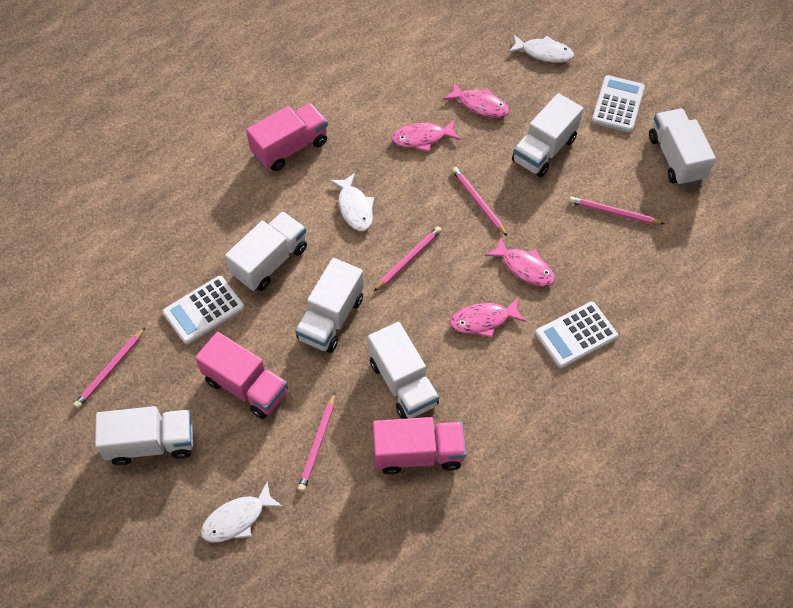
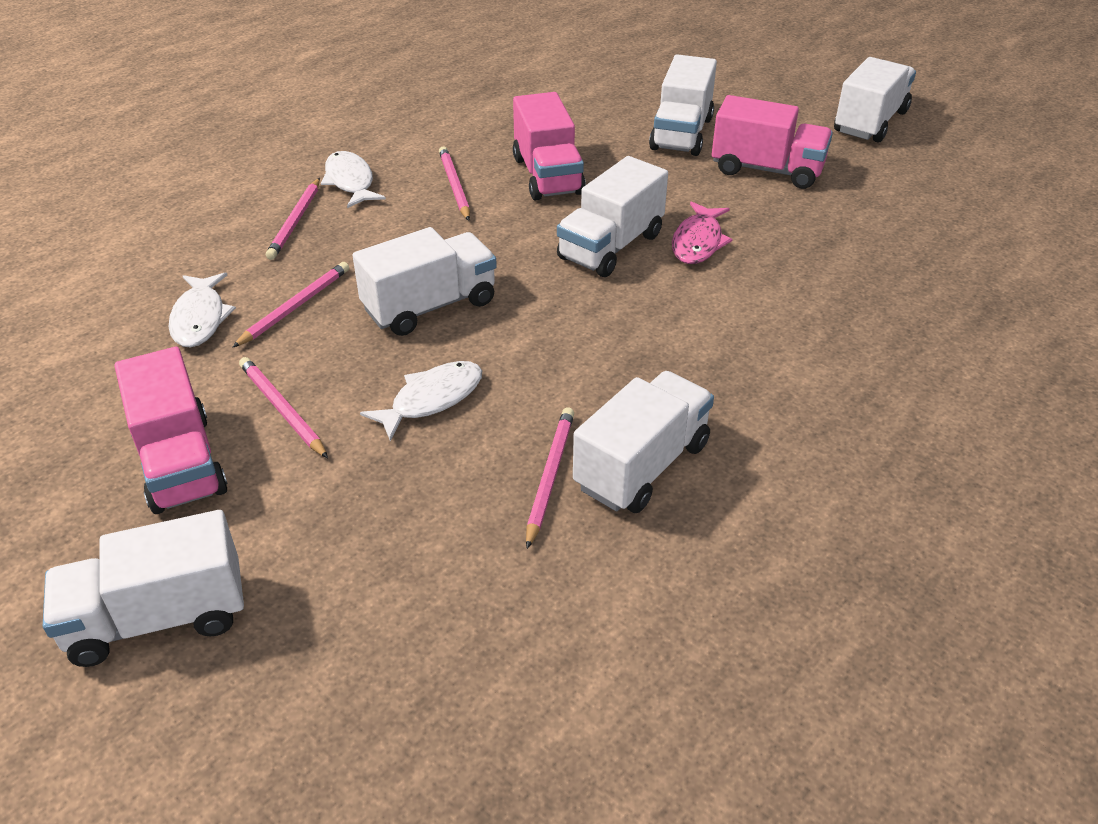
pink fish: [391,119,461,152] [443,82,509,118] [450,298,526,338] [485,237,555,287] = 4 -> [672,201,733,264] = 1
white calculator: [163,276,244,344] [535,302,618,368] [592,75,645,133] = 3 -> none = 0

